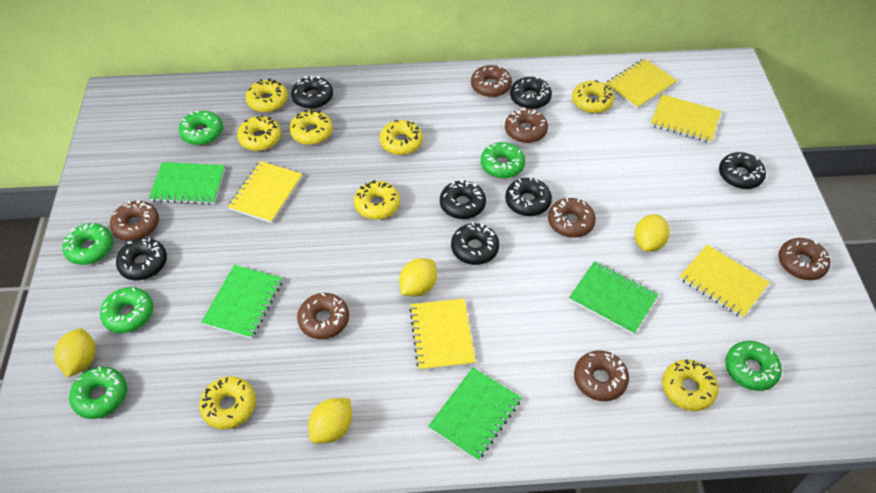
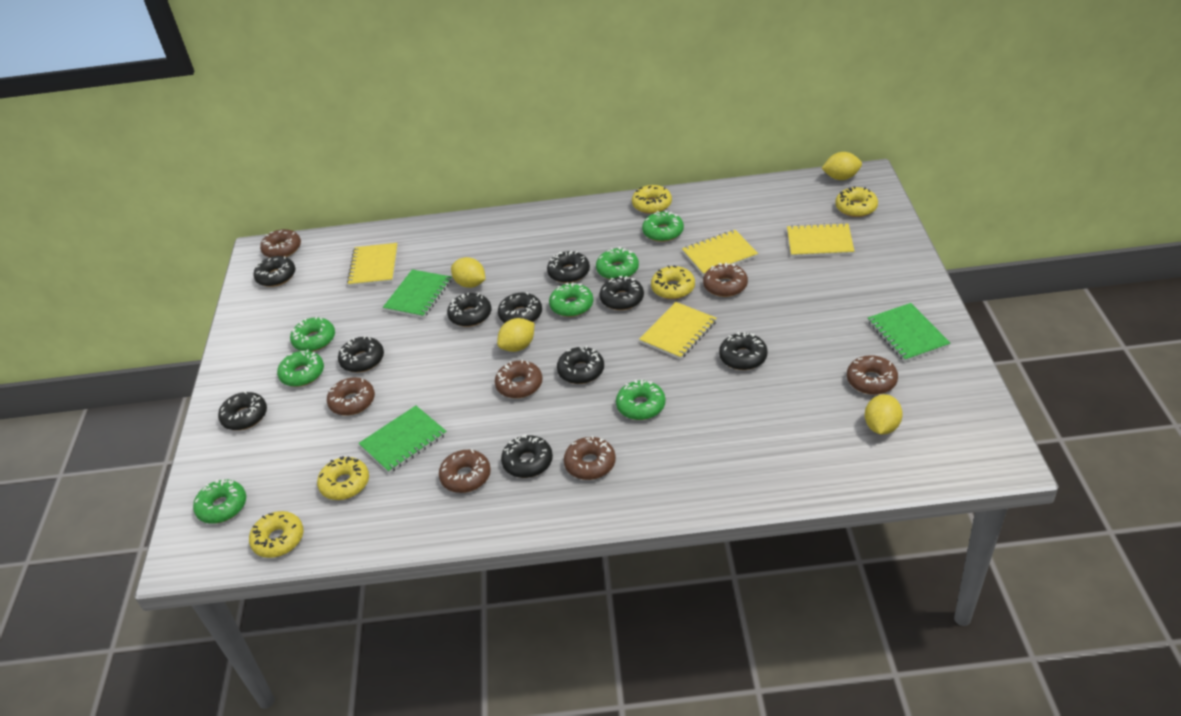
black donut: [116,238,167,280] [291,75,333,109] [440,180,486,219] [451,222,499,265] [505,177,552,216] [510,76,552,109] [719,152,766,189] = 7 -> [218,391,267,430] [253,256,295,287] [338,336,384,372] [447,292,491,327] [498,292,542,323] [501,434,553,478] [547,251,590,283] [557,346,604,384] [600,276,644,310] [719,332,767,370] = 10
green donut: [62,223,113,265] [69,367,127,419] [100,287,154,333] [179,111,223,145] [481,142,525,178] [726,341,782,391] = 6 -> [193,479,246,524] [277,350,324,387] [290,316,335,352] [549,282,593,317] [596,247,639,280] [616,379,665,420] [642,210,684,242] = 7
green notebook: [149,162,225,205] [201,265,282,339] [428,368,522,461] [569,261,659,335] = 4 -> [359,406,447,473] [383,269,452,318] [868,303,950,362] = 3
yellow donut: [199,376,256,429] [237,115,281,151] [246,79,288,112] [289,109,333,145] [354,180,400,220] [380,120,423,155] [572,80,614,113] [662,359,719,411] = 8 -> [249,511,304,558] [317,456,369,500] [632,185,672,214] [651,265,695,299] [835,186,878,217] = 5
yellow notebook: [228,161,303,223] [409,298,476,371] [605,59,677,109] [650,94,721,143] [679,245,770,318] = 5 -> [347,243,398,286] [639,302,717,359] [682,230,758,276] [787,223,854,257] = 4

